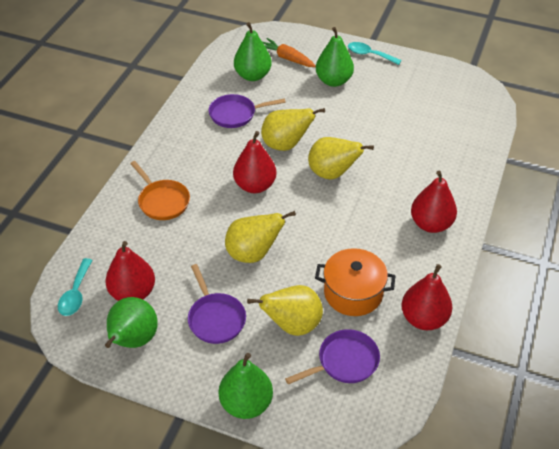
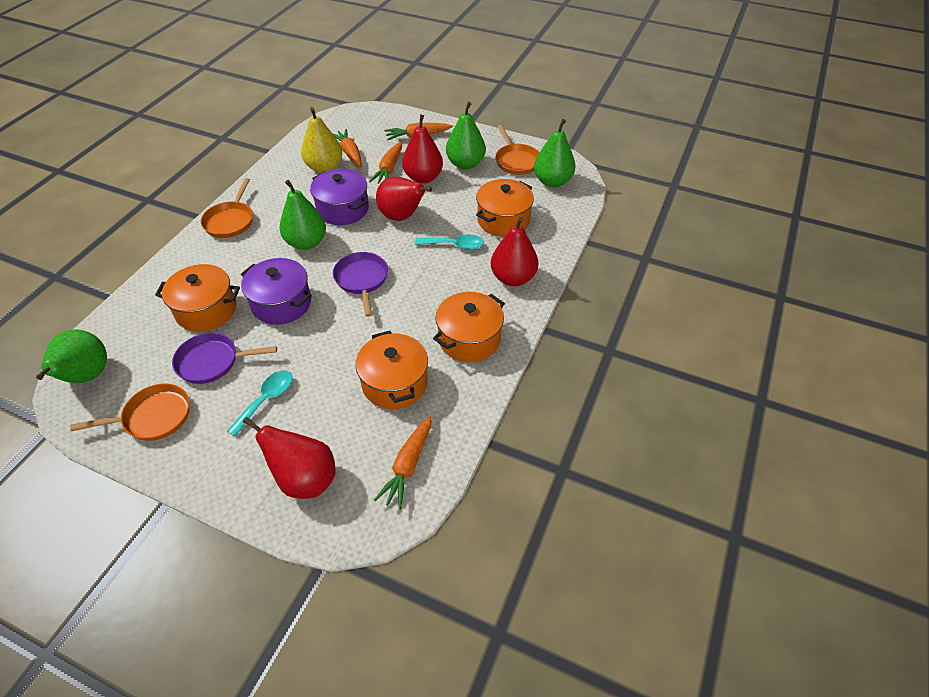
orange carrot: [263,38,316,67] = 1 -> [332,129,362,169] [369,142,402,184] [374,416,432,510] [384,123,453,140] = 4
orange pan: [130,161,190,220] = 1 -> [70,383,190,441] [201,178,253,238] [495,125,540,175] = 3
orange pot: [315,248,396,316] = 1 -> [155,264,240,332] [355,331,428,409] [433,292,505,362] [476,179,534,237] = 4
purple pan: [188,264,246,344] [209,94,286,128] [285,329,380,385] = 3 -> [172,333,277,384] [333,252,388,317] = 2
purple pot: none = 0 -> [241,258,312,325] [310,169,369,225] = 2
yellow pear: [225,211,296,263] [247,285,323,336] [261,108,325,151] [308,137,374,180] = 4 -> [301,107,342,173] = 1

